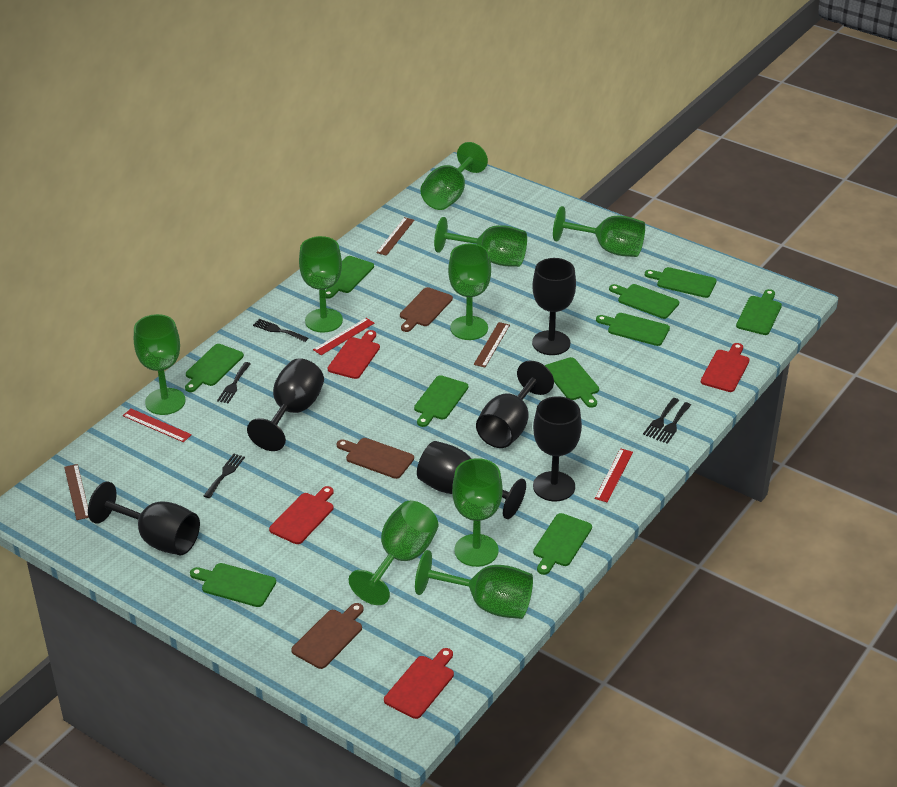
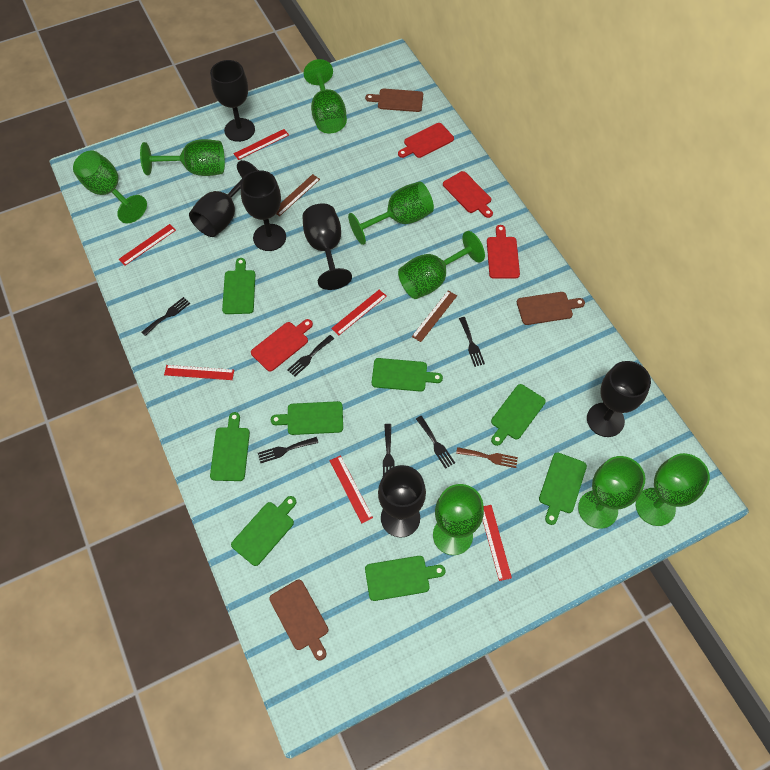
black fork: [204,454,245,498] [217,362,251,403] [253,319,308,342] [643,398,679,438] [656,402,691,444] = 5 -> [142,297,190,336] [258,437,318,463] [287,335,334,377] [383,424,395,475] [416,416,455,469] [459,317,485,367] = 6
brown fork: none = 0 -> [456,447,518,468] = 1
brown ruler: [64,464,89,520] [376,217,414,256] [474,322,510,367] = 3 -> [276,174,320,216] [412,291,457,342] = 2
green cutting board: [185,344,244,392] [190,563,276,607] [325,256,374,299] [414,375,468,427] [533,513,592,575] [545,357,599,408] [596,313,670,346] [609,284,679,319] [645,267,716,298] [736,289,782,335] = 10 -> [210,412,250,481] [222,258,255,314] [231,496,296,566] [271,401,343,435] [365,556,445,601] [372,358,443,392] [491,384,546,446] [539,452,587,525] = 8
green goblet: [134,314,186,415] [299,236,343,333] [349,501,438,605] [415,550,533,619] [421,142,488,210] [434,217,527,267] [448,244,491,340] [452,458,502,567] [553,206,645,257] = 9 -> [73,150,147,223] [140,139,225,176] [304,59,347,134] [348,181,434,245] [398,231,485,299] [433,484,484,555] [578,456,645,529] [636,453,710,526] = 8
red ruler: [123,409,192,442] [313,318,375,355] [595,448,633,503] = 3 -> [118,224,176,266] [164,365,234,380] [233,129,289,160] [330,455,373,523] [331,290,387,335] [482,505,512,581] = 6

